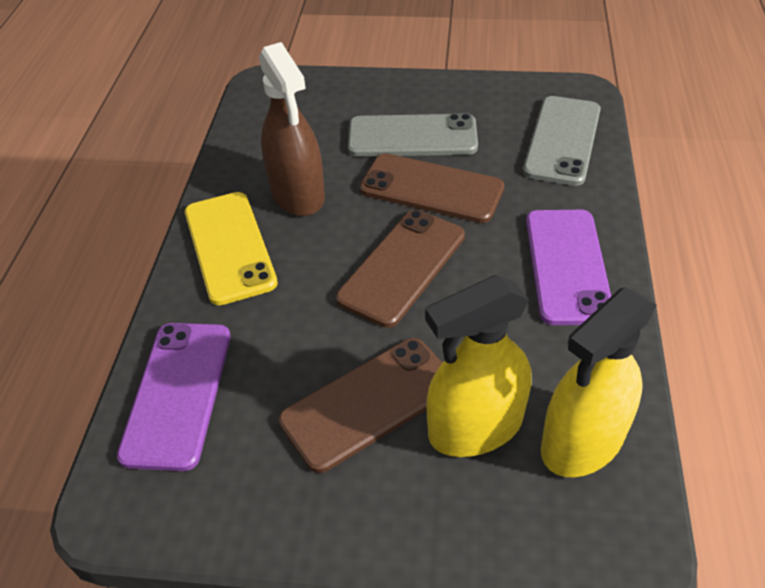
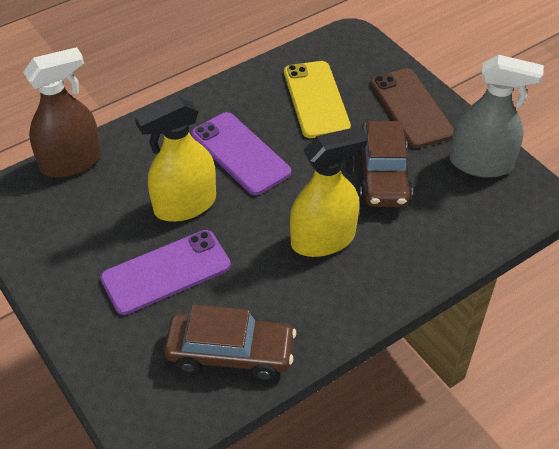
brown car: none = 0 -> [164,305,296,380] [358,121,413,207] = 2
brown phone: [279,338,442,473] [336,210,465,328] [360,153,504,223] = 3 -> [370,69,454,148] = 1
grey phone: [348,113,478,157] [523,96,601,186] = 2 -> none = 0
grey spray bottle: none = 0 -> [450,55,544,177] = 1

